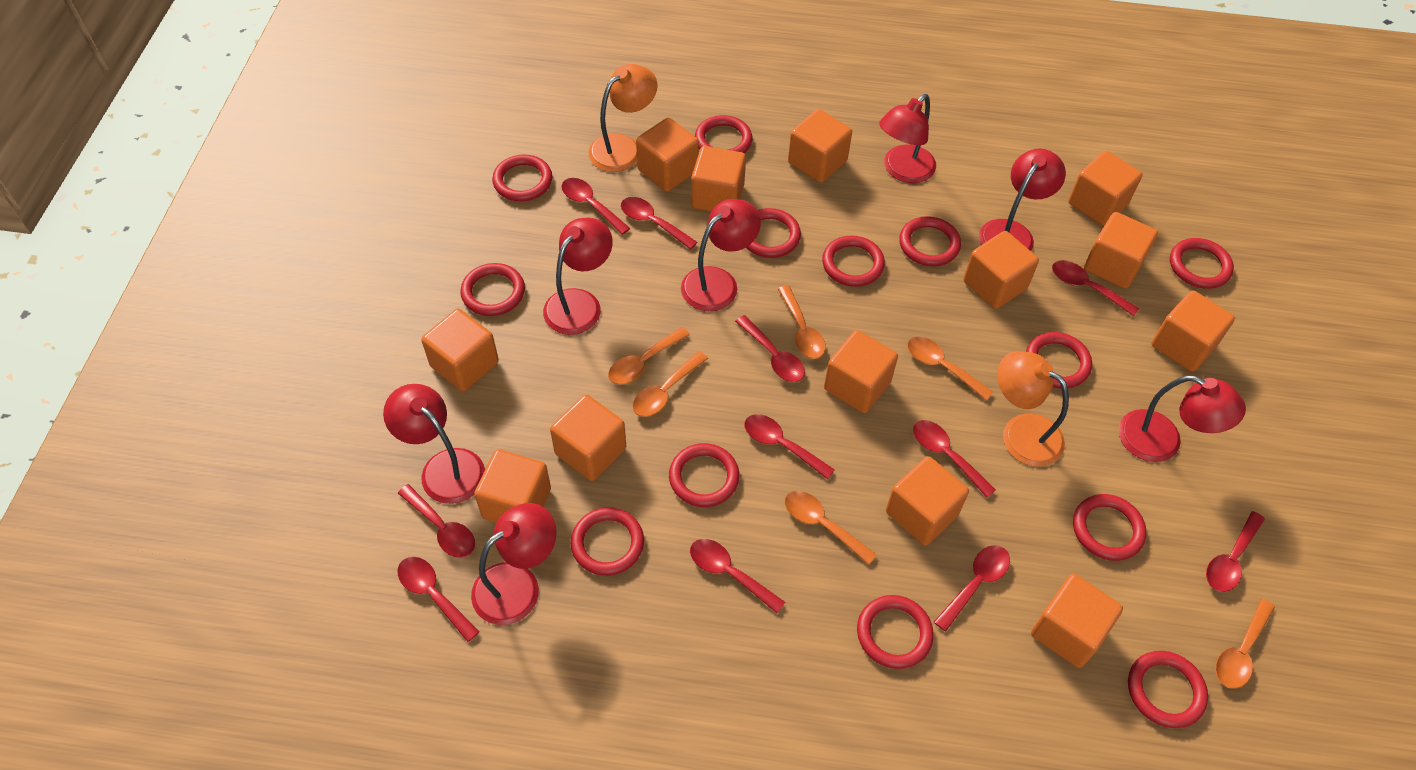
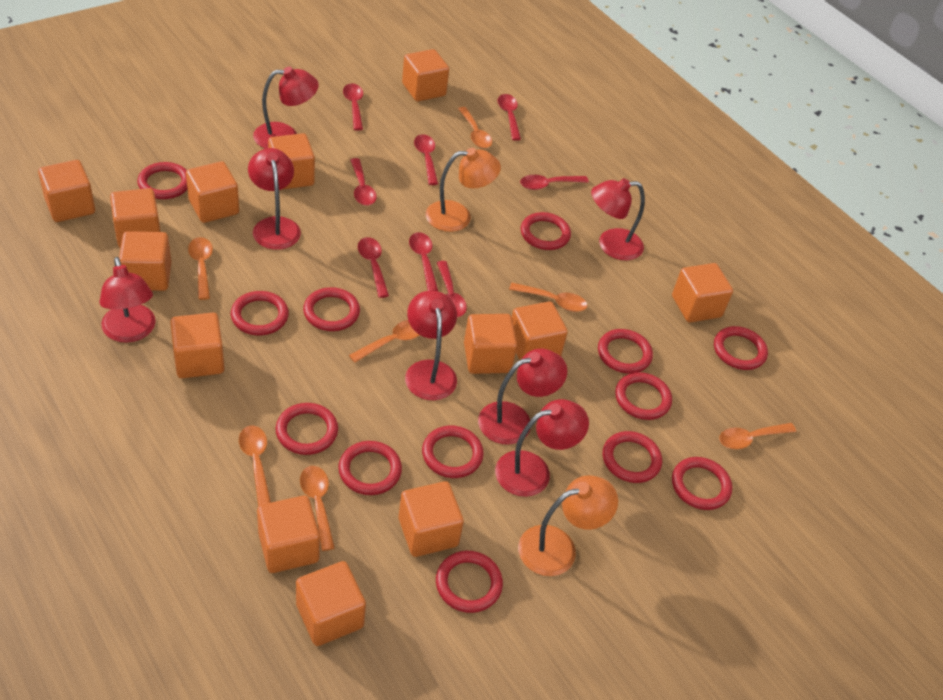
orange spoon: [608,327,690,385] [632,351,708,417] [778,285,826,359] [785,491,877,565] [907,337,993,401] [1215,598,1275,689] = 6 -> [188,237,213,300] [239,426,271,506] [300,466,335,551] [349,320,420,363] [458,107,492,148] [509,283,587,312] [719,423,796,449] = 7
red spoon: [398,484,475,558] [398,557,479,642] [562,178,630,235] [621,197,697,250] [690,539,785,613] [735,315,805,382] [744,414,835,480] [913,420,996,498] [934,545,1010,632] [1052,261,1139,316] [1206,511,1265,592] = 11 -> [343,83,363,131] [350,158,377,206] [358,237,389,298] [409,232,438,291] [414,134,438,185] [437,261,467,317] [498,94,521,141] [520,175,589,190] = 8

